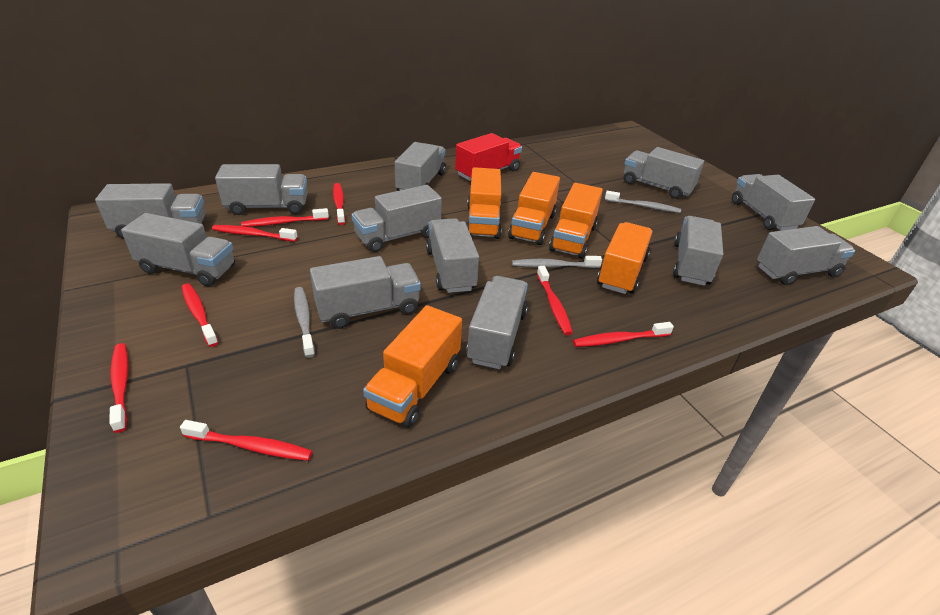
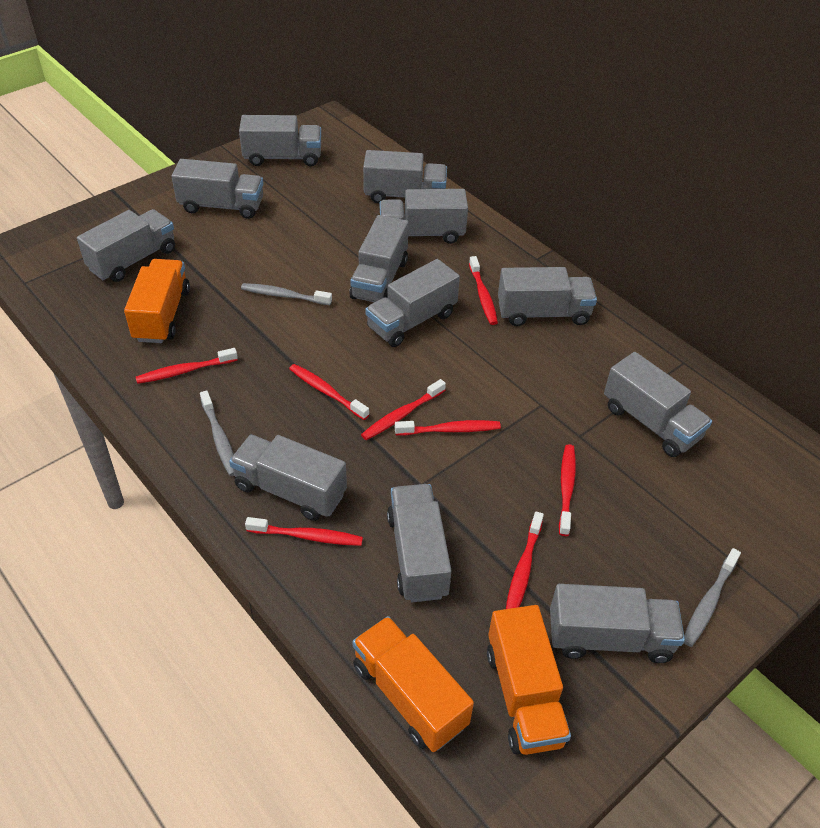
orange truck: [363,305,462,428] [466,167,502,239] [508,172,560,245] [549,183,603,259] [597,222,653,294] = 5 -> [124,259,190,343] [352,616,474,752] [487,605,571,755] = 3
red truck: [455,133,522,181] = 1 -> none = 0

